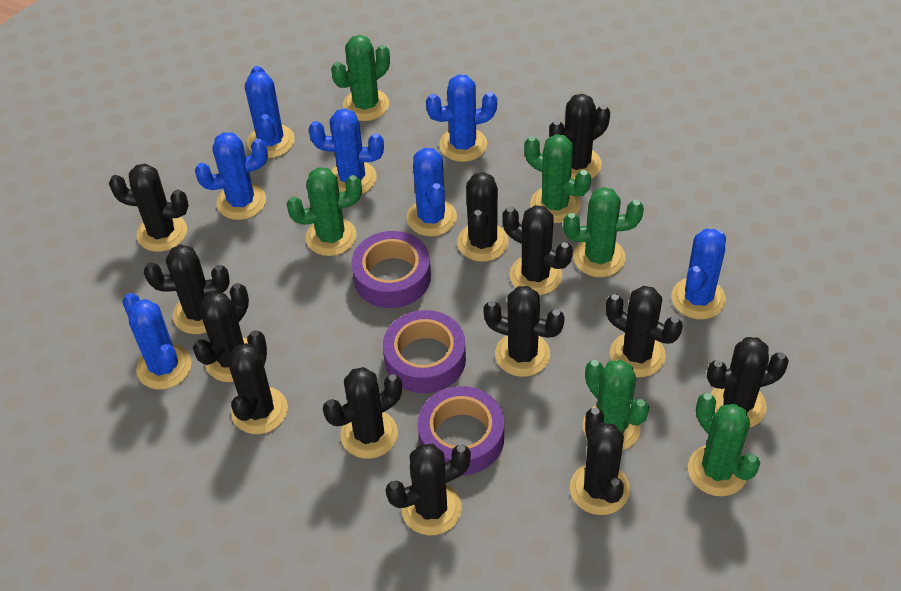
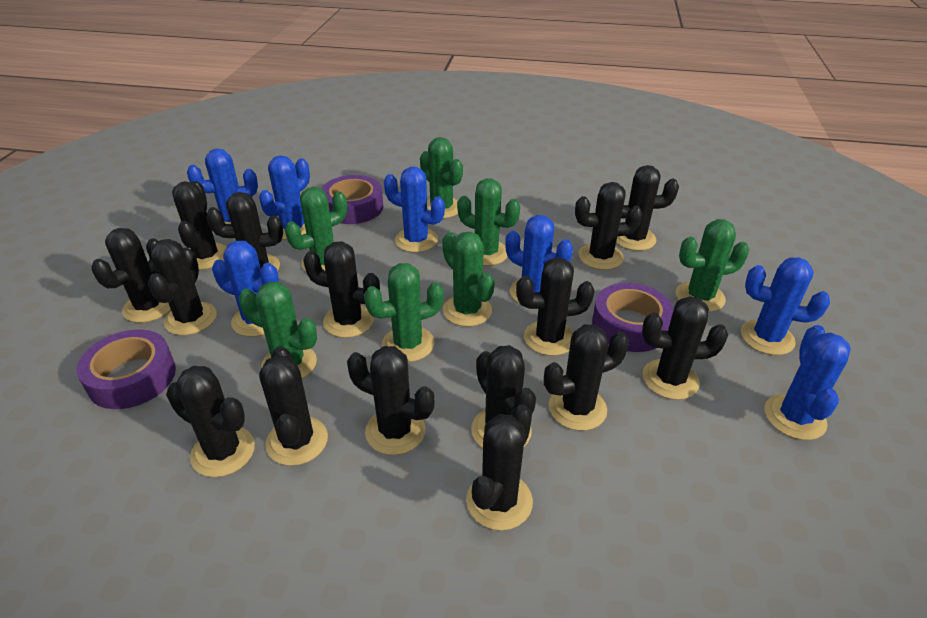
black cactus: [109,163,189,252] [144,245,230,334] [193,283,249,382] [228,330,288,434] [323,367,402,459] [385,444,471,535] [457,172,509,262] [483,286,565,377] [502,205,573,295] [549,94,610,180] [570,408,630,515] [606,286,683,377] [707,337,789,428] = 13 -> [91,228,171,323] [148,239,217,335] [166,366,255,477] [172,181,227,270] [206,192,283,271] [259,346,328,466] [303,242,380,338] [347,346,435,455] [466,404,533,531] [471,345,536,448] [516,257,595,356] [544,324,629,431] [575,182,643,270] [616,165,679,251] [642,296,728,400] = 15
green cactus: [287,167,362,256] [331,35,390,121] [524,134,591,223] [563,187,644,277] [583,360,649,450] [688,393,760,496] = 6 -> [239,282,317,379] [285,187,347,272] [364,263,444,362] [420,137,463,219] [442,232,495,327] [457,178,520,266] [676,219,749,312] = 7

